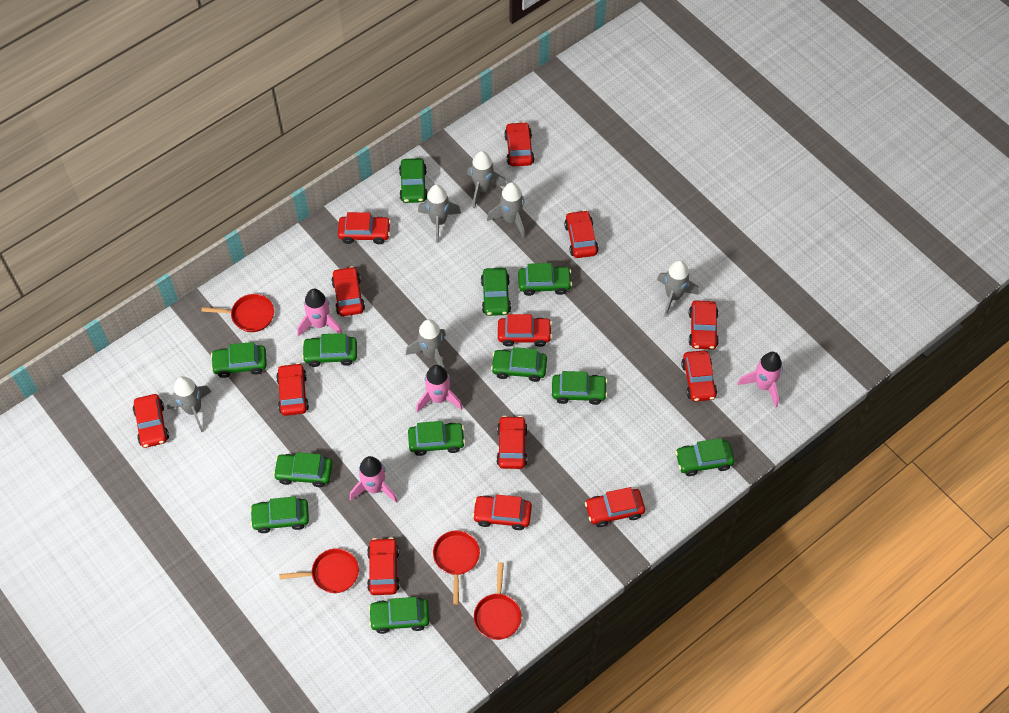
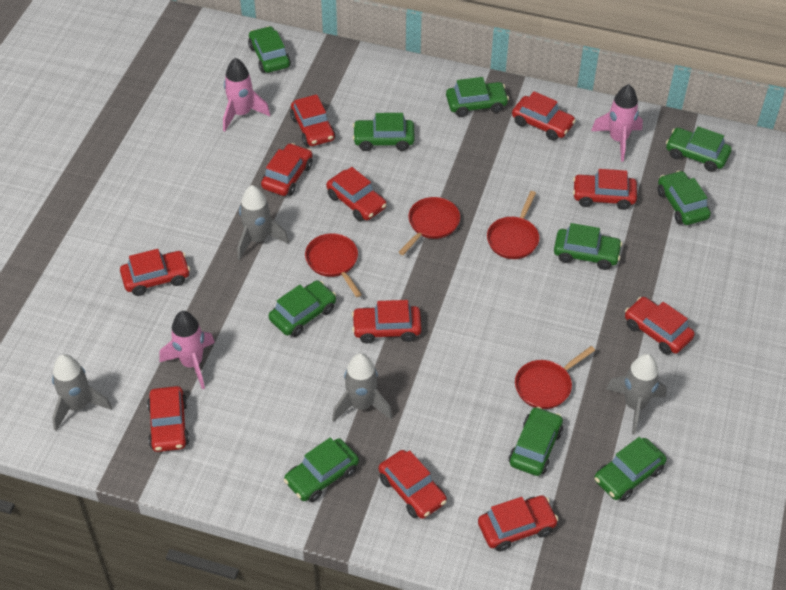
green car: [211,342,267,378] [250,496,309,533] [273,452,332,487] [302,333,357,367] [369,597,429,634] [399,158,428,203] [408,421,465,456] [481,268,511,316] [491,347,547,382] [518,263,572,296] [552,371,607,405] [675,438,735,476] = 12 -> [248,26,291,73] [269,280,336,337] [284,437,359,502] [353,113,415,151] [446,77,509,117] [509,407,563,476] [554,223,623,270] [594,437,667,501] [657,171,711,225] [666,126,731,172] = 10
grey rocket: [167,376,211,432] [406,319,446,368] [418,184,461,243] [467,151,506,208] [487,182,525,238] [657,260,699,317] = 6 -> [52,354,112,431] [237,185,289,260] [332,353,393,422] [606,354,667,435] = 4
pink rocket: [297,289,342,337] [350,456,397,502] [416,365,463,412] [737,352,783,407] = 4 -> [159,311,215,389] [223,58,270,131] [591,84,643,162] = 3
red car: [133,394,169,448] [276,363,309,416] [331,266,365,316] [338,212,391,244] [367,538,400,595] [472,495,532,530] [496,416,528,469] [498,314,552,347] [504,122,534,167] [564,210,599,258] [585,487,645,527] [681,350,717,402] [689,300,719,349] = 13 -> [120,249,190,296] [147,386,189,452] [261,143,313,196] [290,94,336,146] [326,167,387,222] [352,300,422,344] [379,450,447,519] [478,495,558,552] [512,91,576,141] [573,169,637,210] [625,297,695,355] = 11

